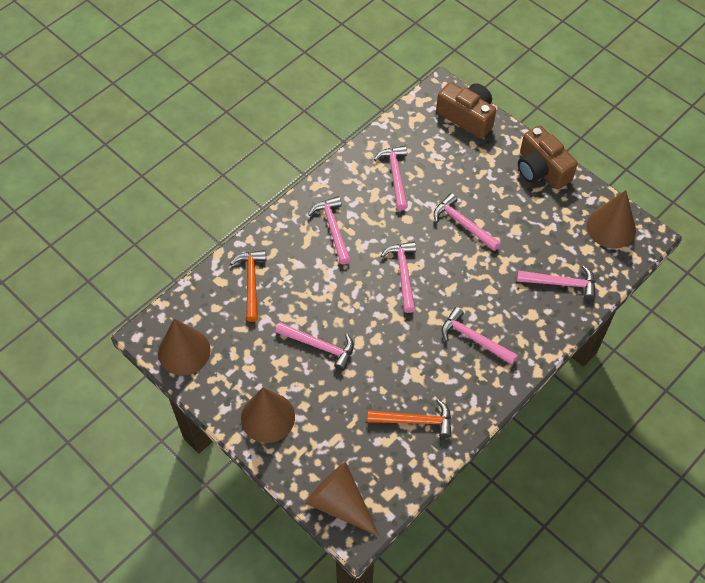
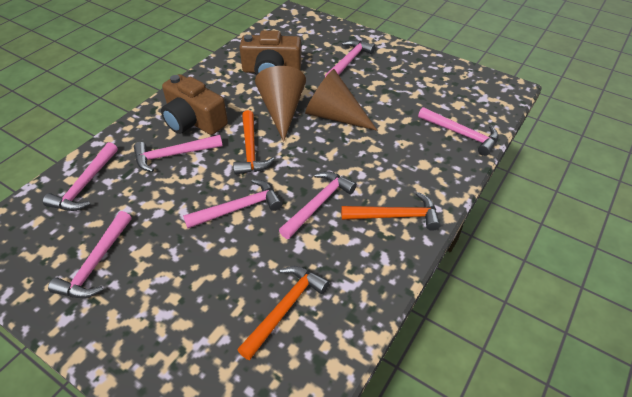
brown cone: [158,319,211,375] [241,387,295,443] [306,462,380,537] [587,190,636,249] = 4 -> [255,66,306,142] [305,69,377,131] = 2
orange hammer: [230,250,266,322] [368,399,452,438] = 2 -> [233,110,275,175] [237,266,329,360] [341,192,441,231] = 3

